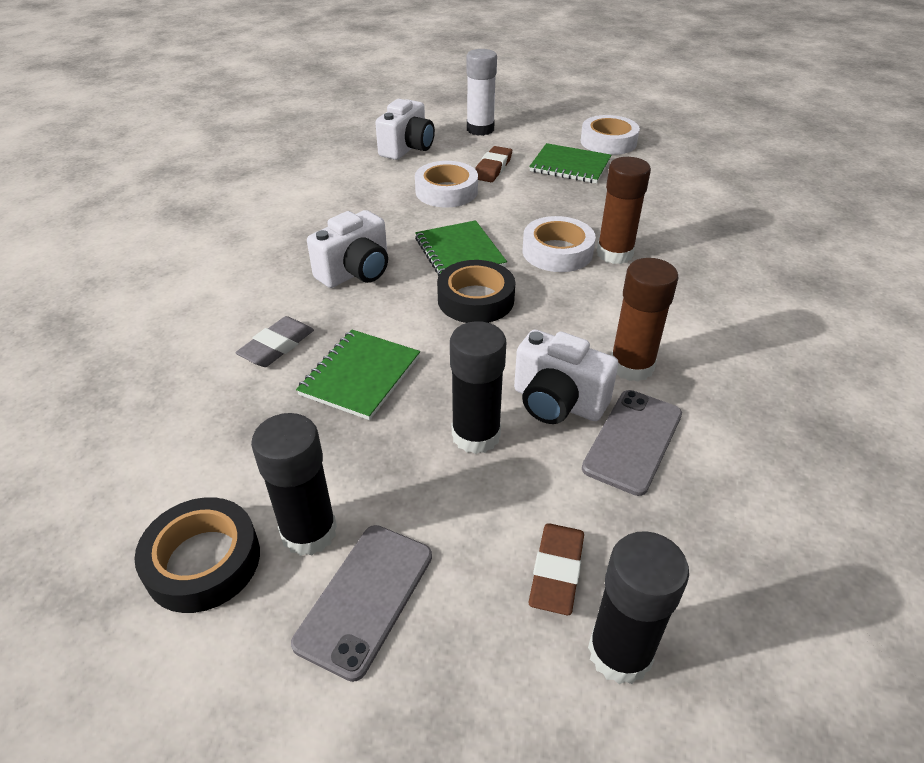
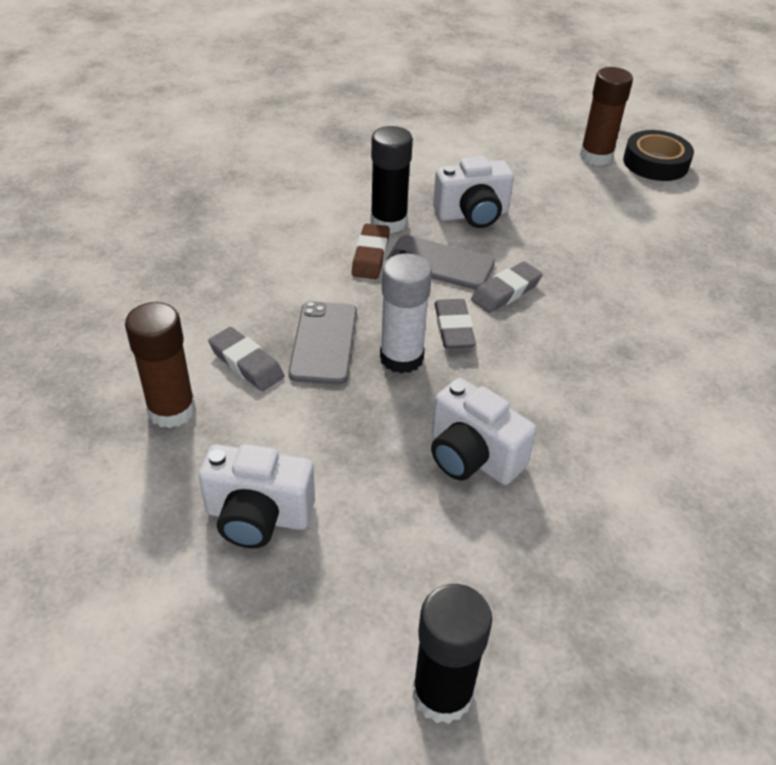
black glue stick: [251,413,337,556] [450,321,506,454] [588,531,689,684] = 3 -> [371,126,413,233] [413,584,492,724] = 2
black tape: [134,497,260,613] [437,260,515,323] = 2 -> [623,130,694,181] = 1
brown eraser: [475,146,512,182] [529,523,584,615] = 2 -> [352,224,390,279] = 1
green notebook: [296,330,420,420] [415,220,507,276] [529,143,611,183] = 3 -> none = 0
grey eraser: [235,316,314,367] = 1 -> [208,327,284,391] [434,299,476,349] [471,261,543,313] = 3
white tape: [415,161,478,207] [522,216,596,272] [581,115,640,155] = 3 -> none = 0

